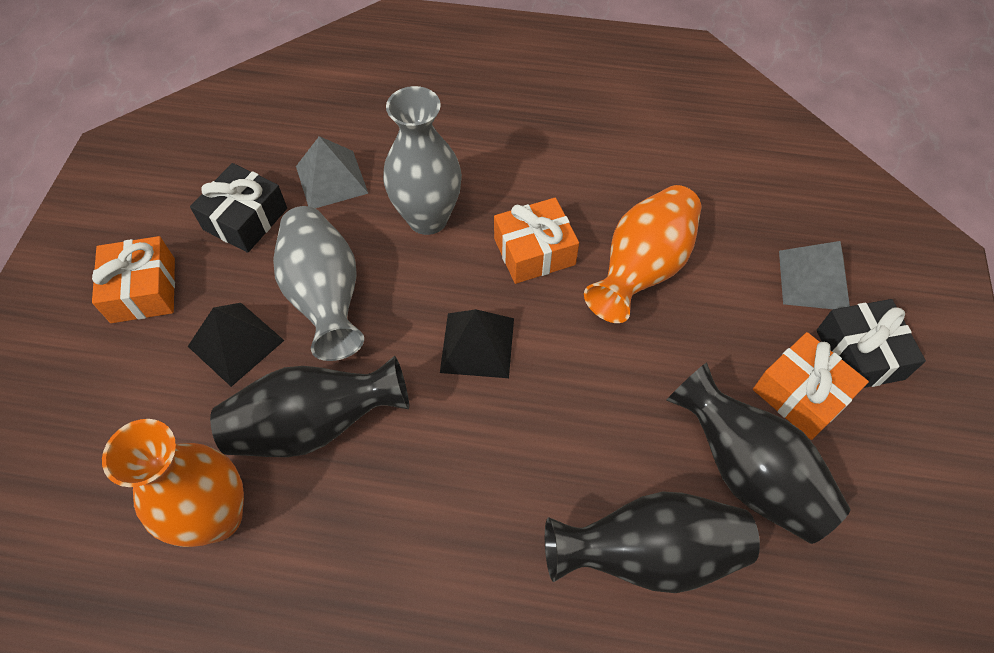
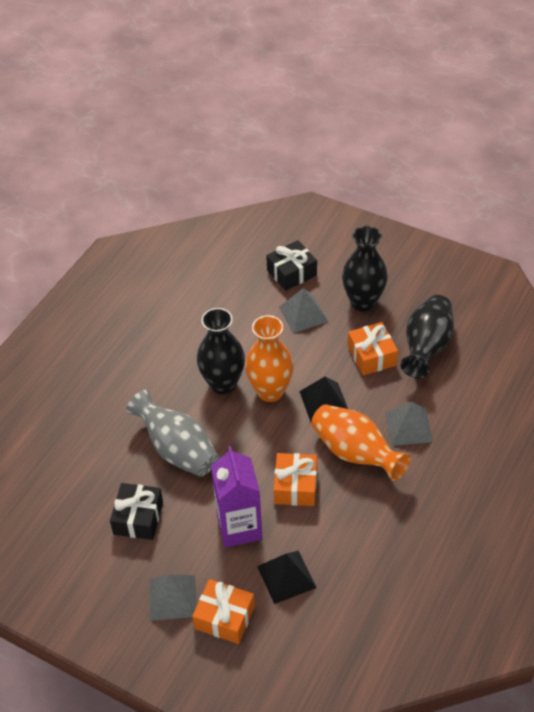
grey pyramid: [296,136,369,208] [779,241,850,309] = 2 -> [150,575,197,621] [279,288,329,333] [385,402,433,446] = 3
grey vase: [273,206,364,361] [383,86,462,235] = 2 -> [126,389,219,477] = 1
purple carton: none = 0 -> [211,446,263,548] = 1

